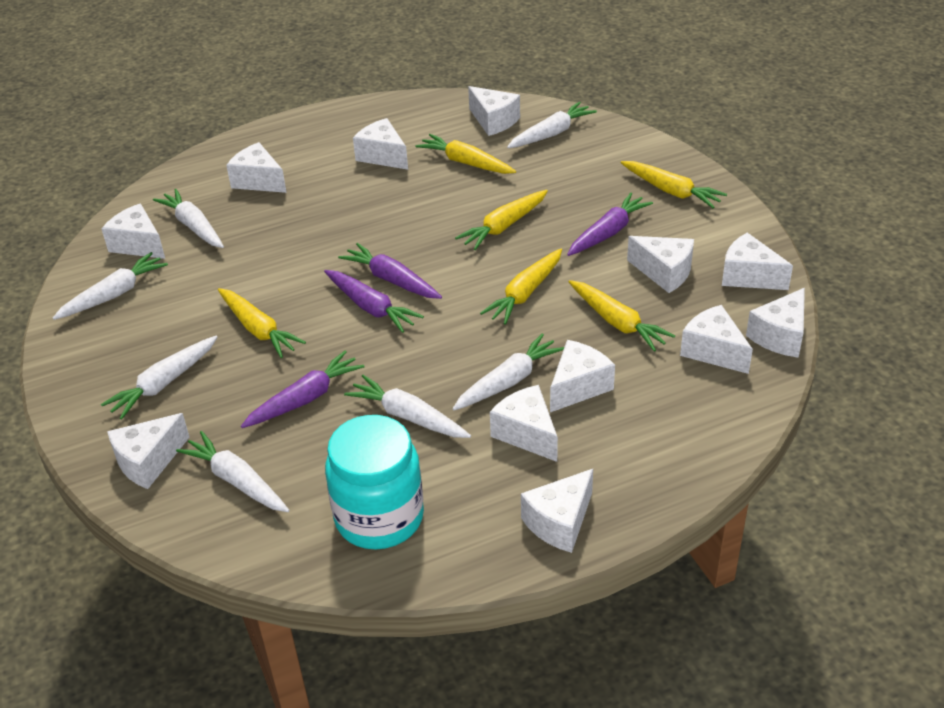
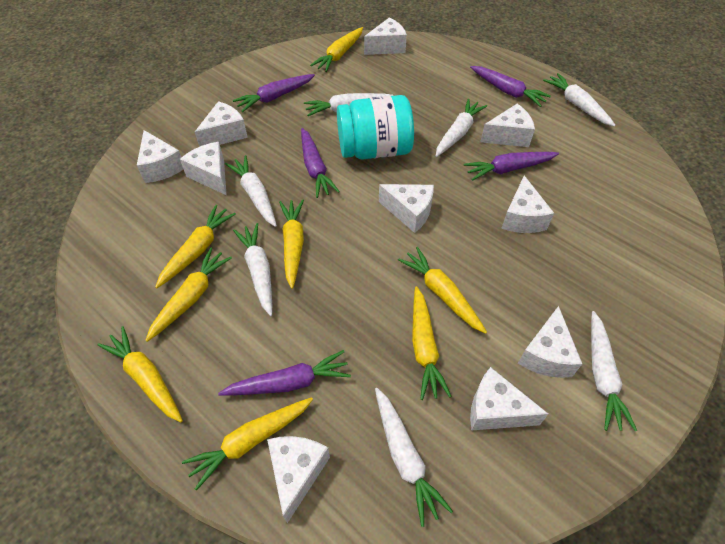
purple carrot: [241,351,364,428] [324,270,424,333] [338,243,442,299] [567,193,653,256] = 4 -> [218,350,351,396] [233,74,315,112] [301,128,340,198] [464,152,559,181] [470,66,551,107] = 5
white cheese: [101,203,165,259] [107,413,190,489] [226,142,287,193] [353,118,408,170] [468,86,520,136] [490,385,558,462] [521,469,593,553] [550,340,615,412] [627,236,694,293] [680,305,753,374] [722,233,793,290] [746,288,805,358] = 12 -> [137,130,183,183] [180,142,227,195] [195,101,248,147] [267,436,330,523] [364,18,407,55] [379,184,434,233] [470,367,549,430] [480,104,535,147] [501,176,554,233] [518,306,582,378] = 10
yellow carrot: [218,288,306,358] [416,134,516,174] [455,190,548,250] [480,249,562,325] [569,280,675,352] [621,161,727,208] = 6 -> [97,326,183,422] [145,248,232,342] [155,205,236,288] [182,397,313,491] [279,199,304,289] [310,27,363,72] [398,247,487,334] [412,286,451,400] = 8

